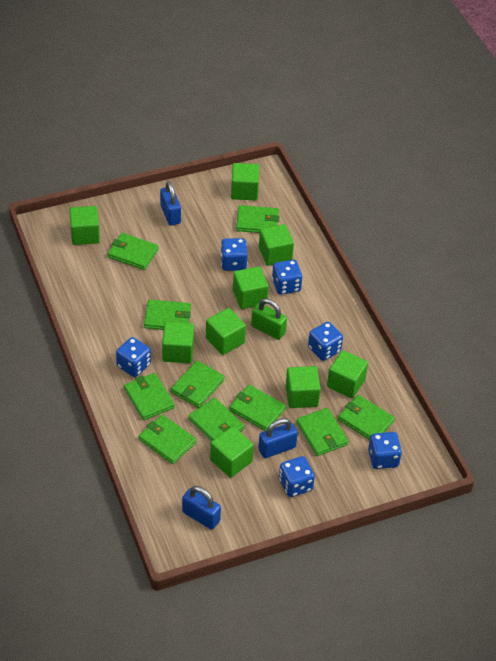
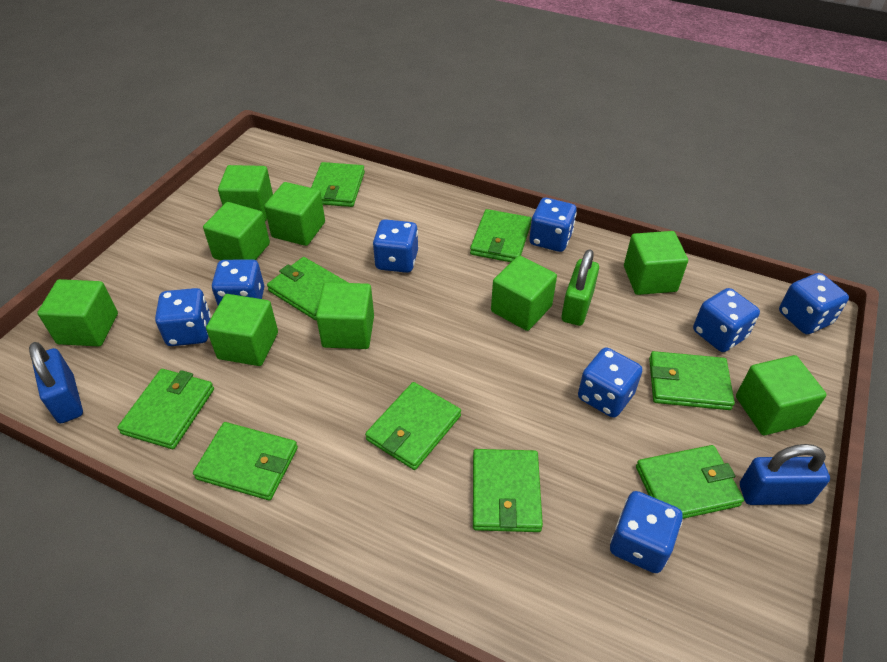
blue dice: [116,337,151,377] [220,238,248,271] [272,260,302,295] [279,456,315,497] [308,322,343,361] [368,432,402,469] = 6 -> [155,288,211,346] [212,259,264,305] [373,219,418,273] [529,198,577,252] [578,347,643,418] [610,491,683,573] [693,288,760,352] [779,273,849,334] = 8
blue padlock: [160,181,181,225] [182,486,221,530] [258,418,298,458] = 3 -> [29,342,83,424] [740,444,830,505] = 2
green wallet: [108,233,159,270] [124,373,175,420] [139,415,196,464] [144,299,191,330] [171,360,225,408] [188,398,244,441] [229,385,286,431] [236,205,279,233] [296,408,349,456] [338,395,395,440] = 10 -> [117,369,214,449] [193,422,298,500] [267,257,348,320] [311,162,365,207] [365,382,461,470] [470,209,532,262] [473,449,543,532] [636,445,744,519] [649,351,735,410] = 9

